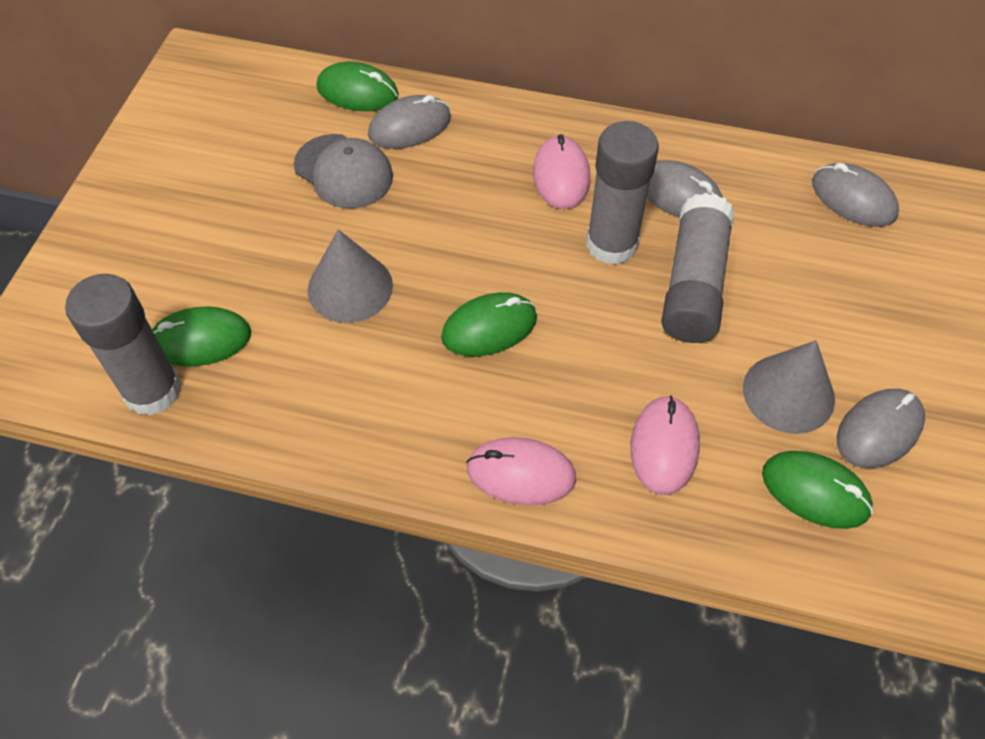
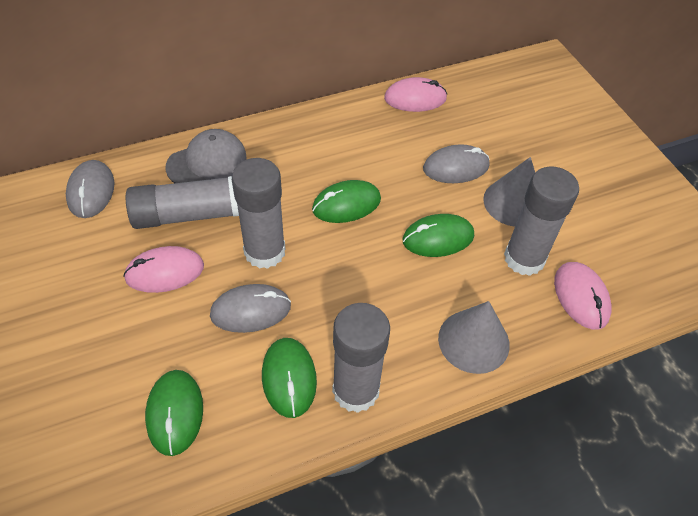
grey glue stick: [65,274,181,416] [586,121,659,265] [661,193,734,343] = 3 -> [126,176,239,229] [232,158,285,269] [332,303,390,413] [504,167,579,276] = 4
grey mouse: [368,95,451,149] [647,160,723,218] [812,163,899,227] [837,389,925,468] = 4 -> [66,160,114,218] [210,284,291,333] [423,144,490,183] = 3

